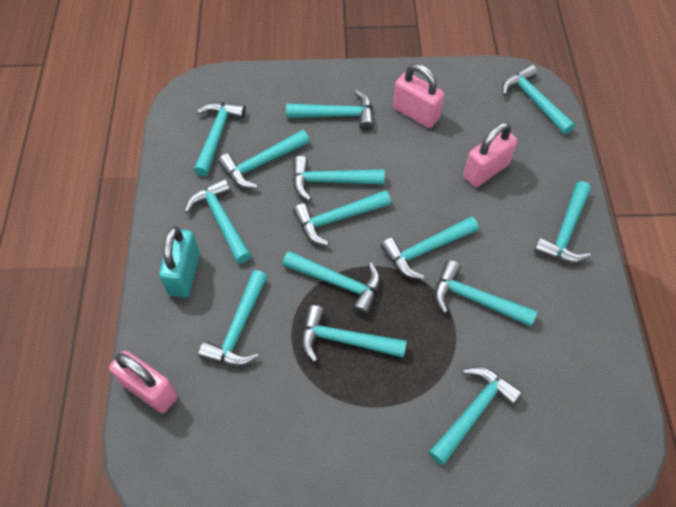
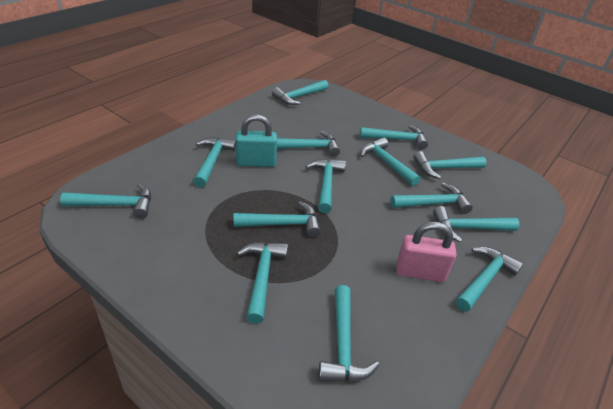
pink padlock: [109,350,177,413] [393,64,444,128] [463,123,517,187] = 3 -> [396,222,457,282] = 1

